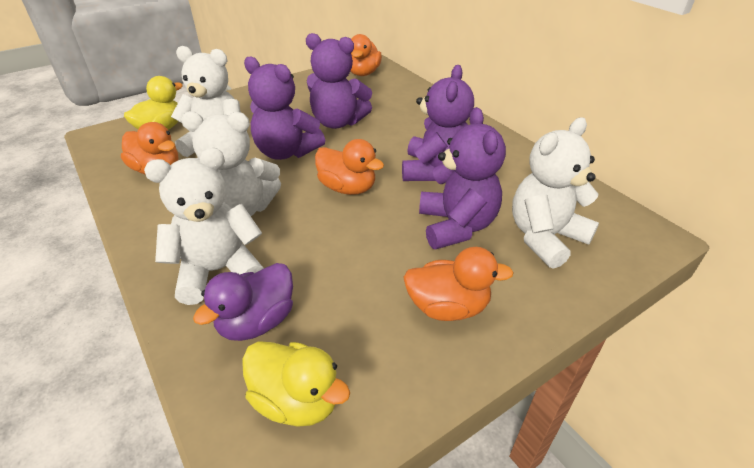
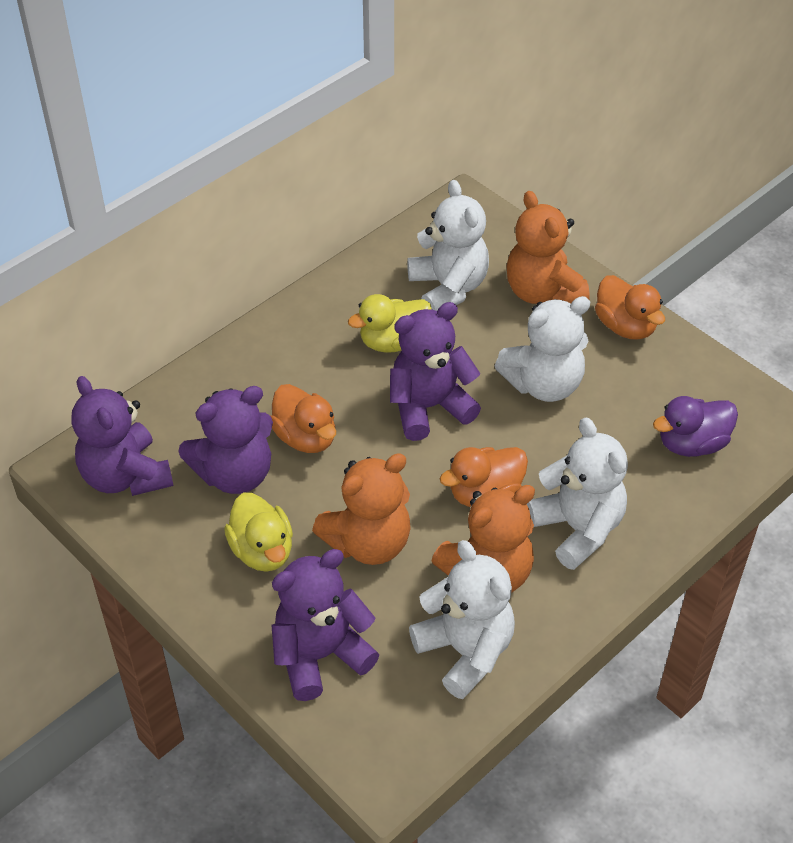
orange duck: [121,122,179,175] [315,139,384,195] [351,34,382,76] [403,247,514,321] = 4 -> [271,384,336,453] [440,447,528,507] [595,275,665,340] = 3
orange teddy bear: none = 0 -> [312,453,411,565] [431,485,535,593] [506,191,590,304] = 3

